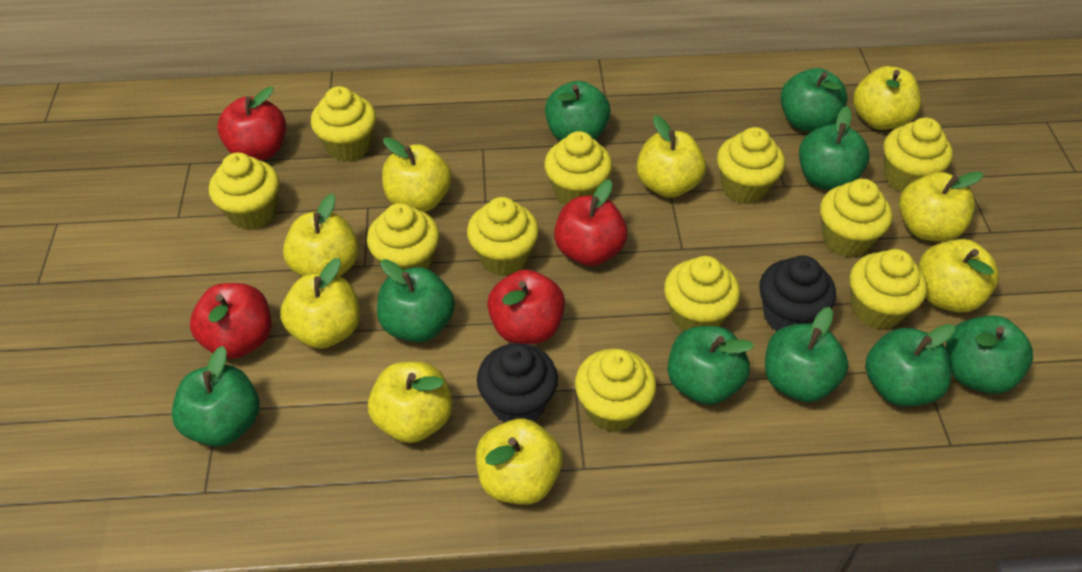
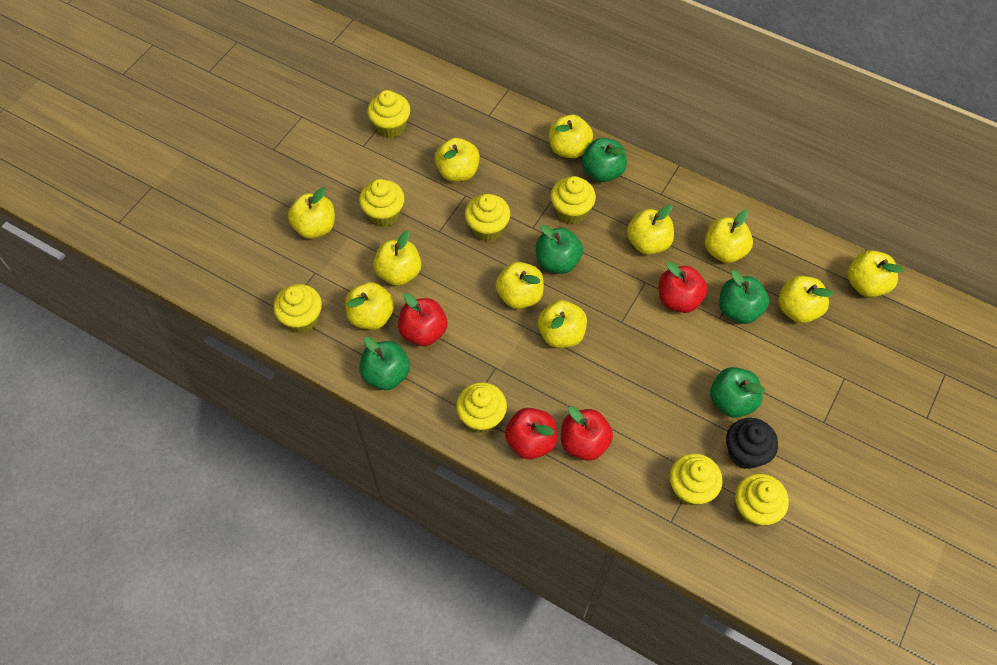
black cupcake: [477,343,558,423] [759,256,836,331] = 2 -> [726,418,778,469] = 1
green apple: [172,346,259,447] [377,259,455,342] [545,81,611,141] [667,326,754,405] [765,307,848,402] [780,68,847,132] [799,106,870,190] [865,324,955,407] [946,315,1033,394] = 9 -> [359,337,410,390] [536,225,583,274] [582,138,627,182] [710,367,765,418] [719,270,769,324] = 5
yellow apple: [280,258,360,349] [283,194,359,277] [368,362,452,443] [382,137,452,212] [476,418,563,505] [637,115,706,198] [853,66,921,130] [899,172,984,241] [918,239,999,312] = 9 -> [288,187,335,239] [345,282,394,330] [373,231,421,286] [434,138,480,182] [495,262,544,309] [538,300,587,348] [549,115,593,158] [627,205,674,255] [705,210,753,263] [778,276,834,323] [847,250,904,297] = 11
yellow cupcake: [209,152,279,230] [311,86,376,162] [367,203,439,270] [467,197,539,276] [544,131,612,205] [575,348,656,432] [664,256,740,331] [717,127,785,204] [820,179,892,257] [850,249,927,329] [883,117,953,192] = 11 -> [273,284,322,333] [359,179,405,227] [367,90,410,138] [456,382,507,433] [465,194,510,241] [550,176,596,224] [670,454,723,506] [735,474,789,526] = 8

